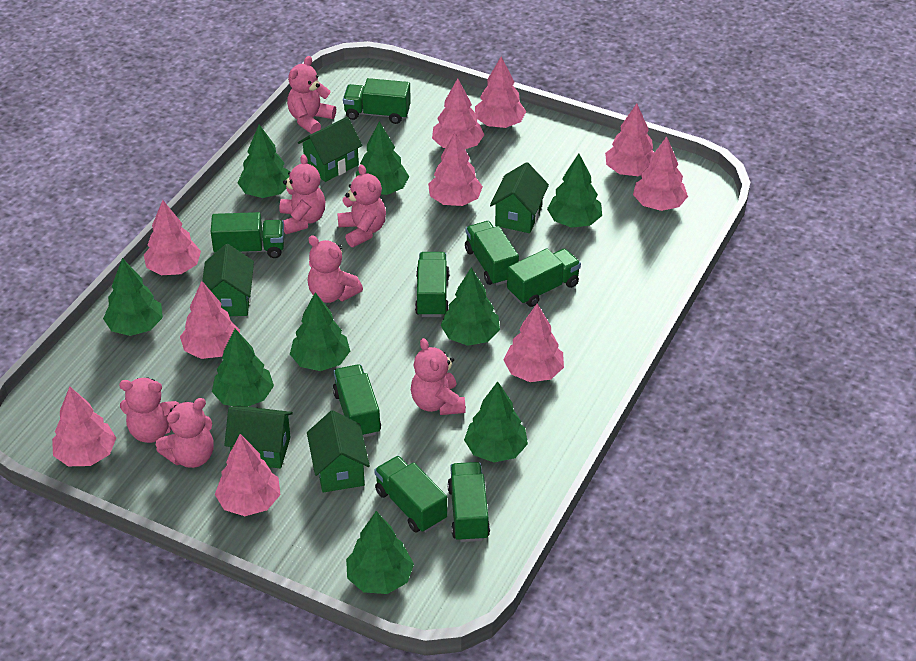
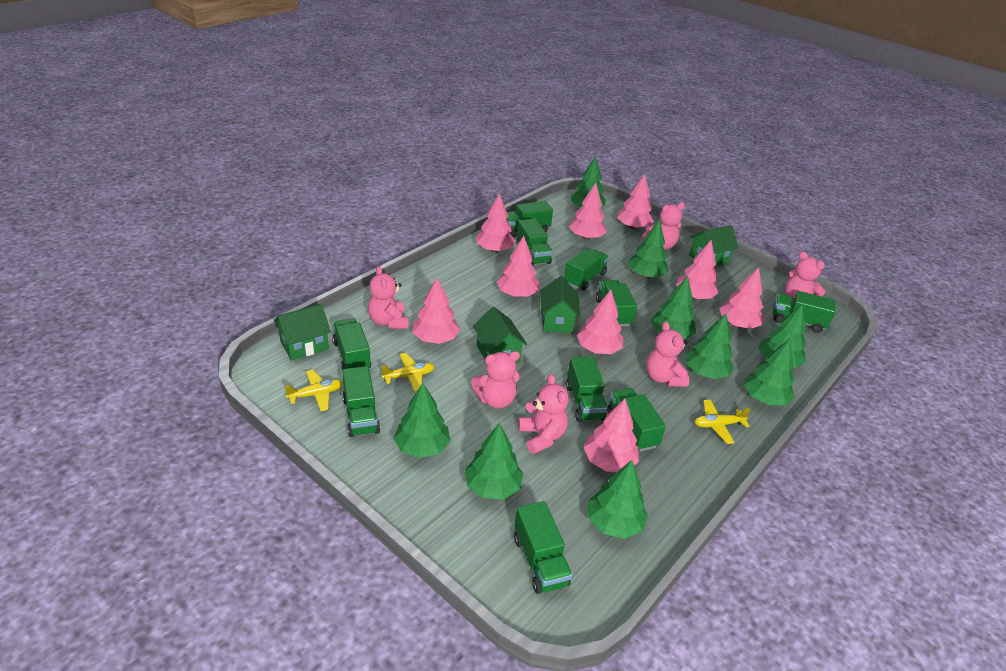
green house: [202,244,254,316] [224,406,293,469] [298,117,363,182] [307,410,370,492] [490,162,549,233] = 5 -> [274,304,331,360] [473,307,527,363] [540,276,581,333] [689,225,738,266] = 4
green truck: [211,212,284,258] [333,364,381,438] [343,78,411,124] [374,456,447,533] [415,252,449,317] [447,462,490,542] [465,221,519,286] [507,248,581,307] = 8 -> [332,318,371,370] [342,366,380,437] [507,201,553,237] [514,501,572,594] [516,218,553,266] [564,249,609,291] [566,356,607,422] [596,280,637,327] [607,388,666,451] [773,291,836,333] = 10
pink teddy bear: [119,377,179,443] [156,398,214,468] [279,154,325,234] [287,56,336,134] [308,236,363,303] [337,165,386,247] [411,338,466,415] = 7 -> [368,266,409,329] [471,351,520,409] [518,374,569,454] [642,203,685,250] [646,321,689,387] [785,251,825,300] = 6
pink tree: [52,387,116,466] [144,200,201,275] [180,281,240,359] [215,434,281,516] [428,133,483,206] [432,78,485,149] [475,57,526,128] [504,304,564,382] [605,104,654,176] [633,137,688,211] = 10 -> [413,278,460,344] [476,194,516,252] [497,236,539,297] [569,183,607,240] [577,290,623,354] [583,399,639,472] [617,174,654,229] [676,240,719,299] [719,267,764,329] = 9
yellow plane: none = 0 -> [284,370,343,411] [381,353,435,392] [695,400,751,444] = 3

